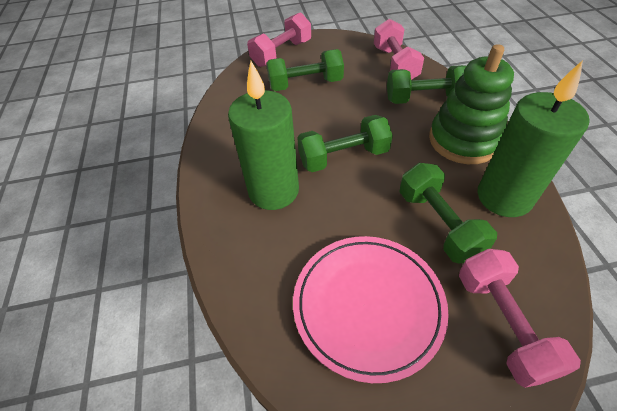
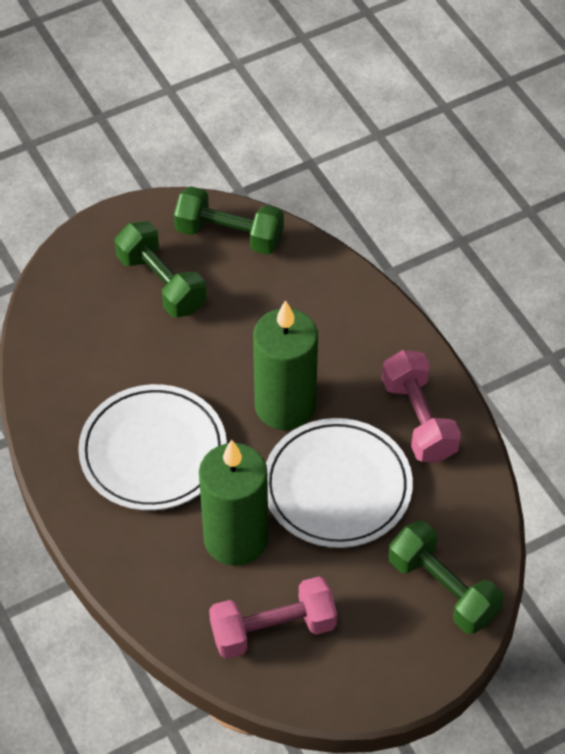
green dumbbell: [266,49,344,91] [297,115,393,172] [387,65,466,104] [400,163,497,264] = 4 -> [115,221,207,317] [174,186,284,255] [389,521,504,634] = 3
green stacking toy: [429,44,514,164] = 1 -> none = 0
pink dumbbell: [247,12,311,67] [374,19,424,80] [459,249,581,388] = 3 -> [209,576,337,659] [382,350,461,463] = 2
pink plate: [293,236,449,383] = 1 -> none = 0
white plate: none = 0 -> [78,384,227,511] [266,418,413,548] = 2

